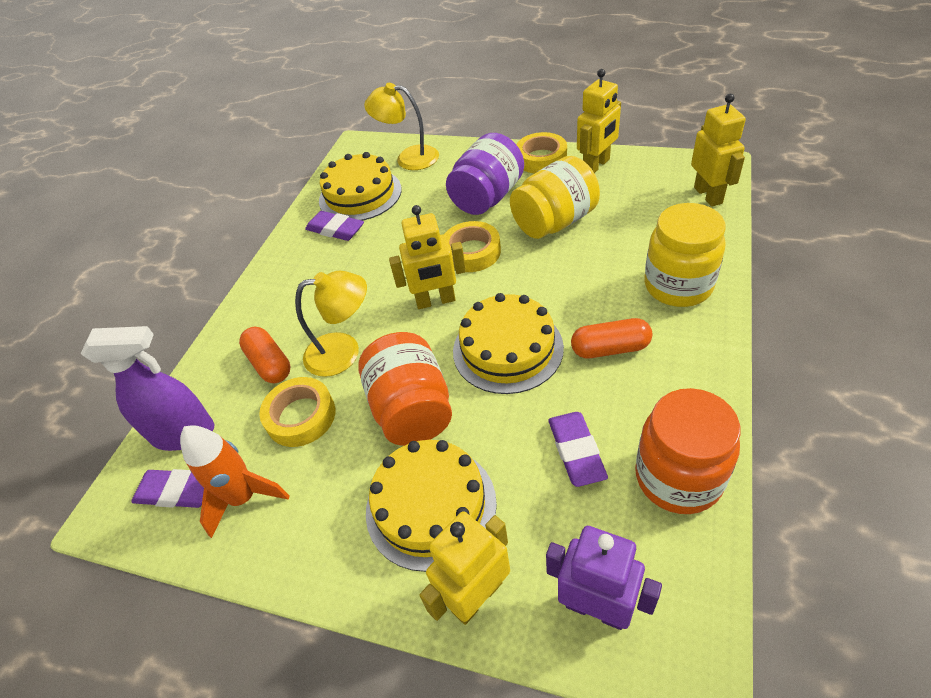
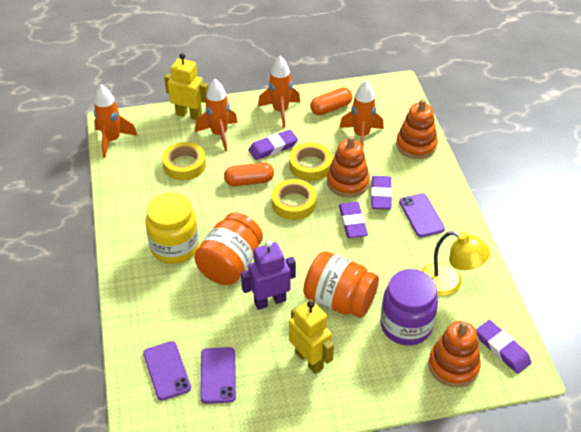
orange rocket: [180,425,290,538] = 1 -> [94,85,138,158] [195,79,238,151] [258,56,300,128] [339,80,384,146] = 4
orange stacking toy: none = 0 -> [327,136,370,197] [396,99,438,159] [429,321,481,387] = 3
purple eraser: [131,469,204,508] [305,211,364,241] [548,412,608,487] = 3 -> [248,130,298,160] [339,202,368,238] [371,176,392,210] [476,320,531,374] = 4
purple phone: none = 0 -> [143,341,191,401] [200,347,236,404] [399,193,445,237] = 3
purple spray bottle: [81,326,214,451] = 1 -> none = 0
yellow cake: [319,152,402,221] [366,440,497,572] [453,293,564,394] = 3 -> none = 0
yellow jar: [510,156,600,239] [644,203,726,307] = 2 -> [145,192,199,264] = 1
yellow lamp: [295,271,367,377] [364,83,439,170] = 2 -> [421,231,490,296] = 1
yellow robot: [389,205,466,309] [419,511,510,625] [577,69,621,173] [691,94,746,207] = 4 -> [164,53,208,120] [289,300,334,374] = 2

